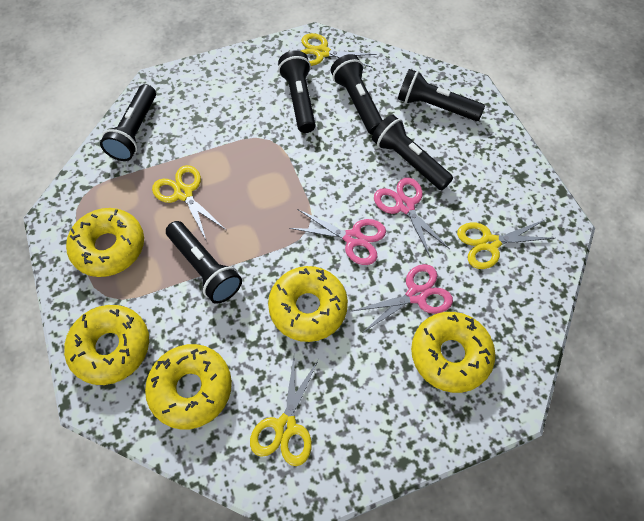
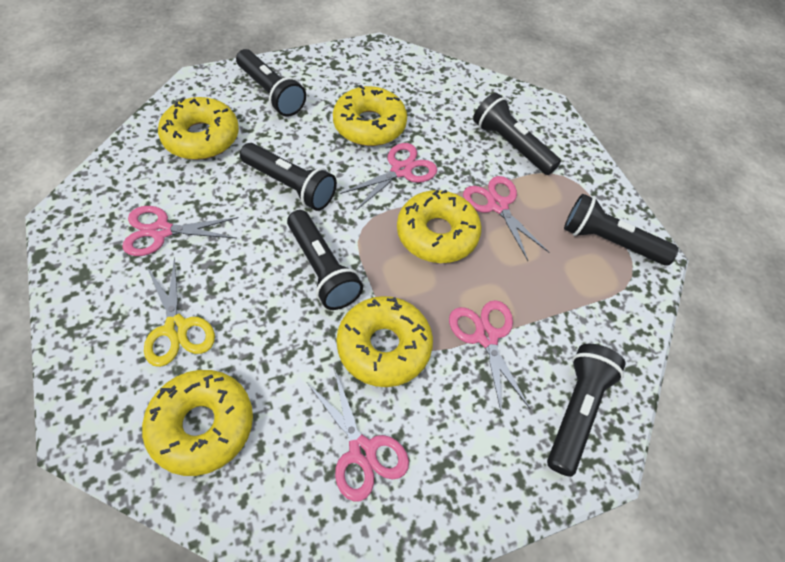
pink scissors: [289,209,386,265] [352,264,453,333] [374,178,450,259] = 3 -> [122,206,239,256] [307,367,409,502] [340,143,437,210] [449,300,530,416] [463,176,549,261] = 5
yellow scissors: [152,165,226,239] [250,357,319,466] [301,33,377,68] [457,219,555,269] = 4 -> [144,257,215,367] = 1

